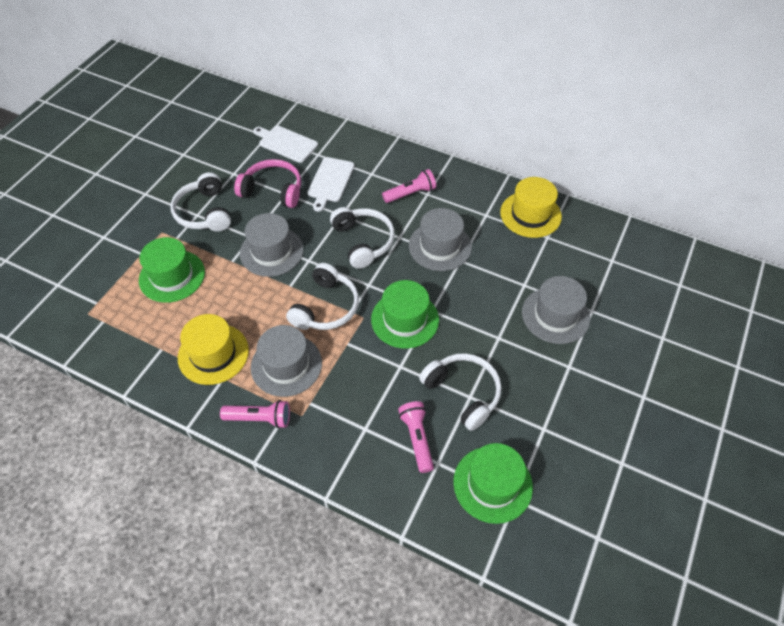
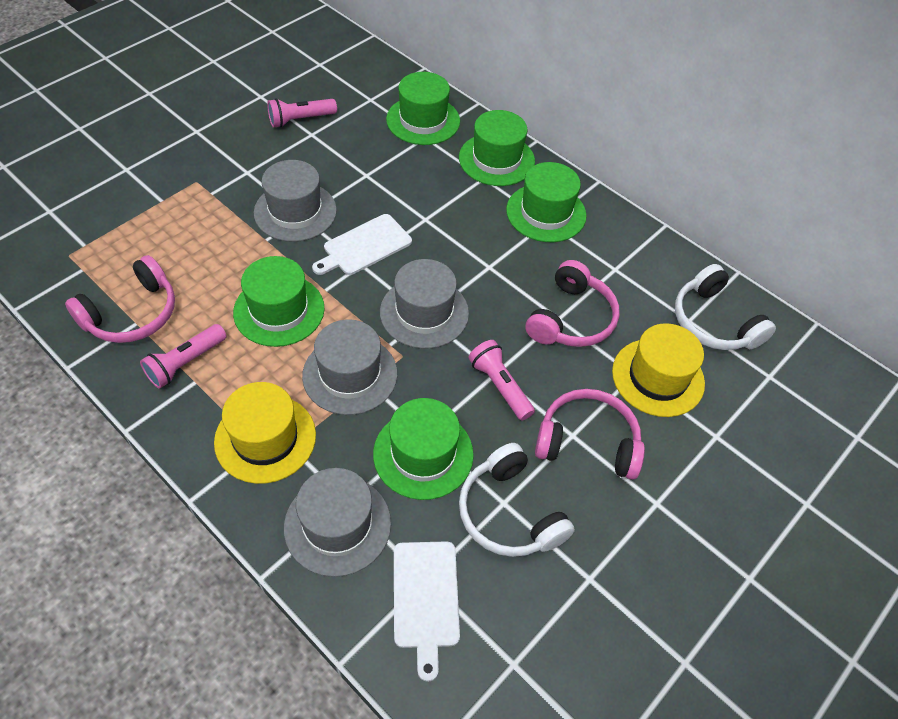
green hat: [139,237,205,303] [371,280,439,348] [453,443,533,524] = 3 -> [233,256,325,347] [373,398,474,500] [386,72,460,145] [459,110,535,186] [506,162,586,242] = 5
pink headphones: [234,159,301,208] = 1 -> [65,255,175,343] [526,260,620,347] [535,389,645,479] = 3
white headphones: [171,172,231,232] [286,263,359,330] [330,207,395,269] [419,353,502,431] = 4 -> [459,443,575,557] [675,264,776,350] = 2

